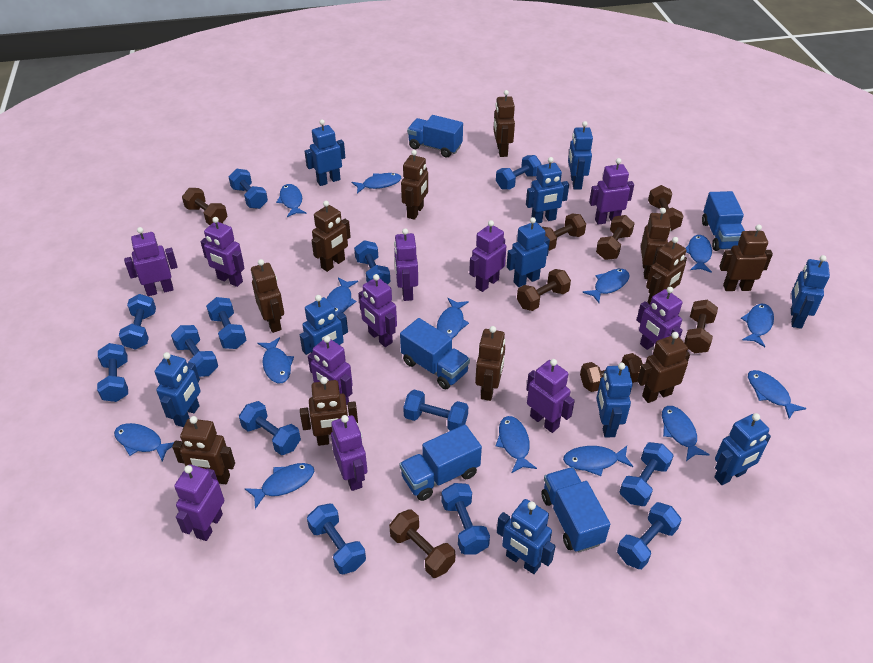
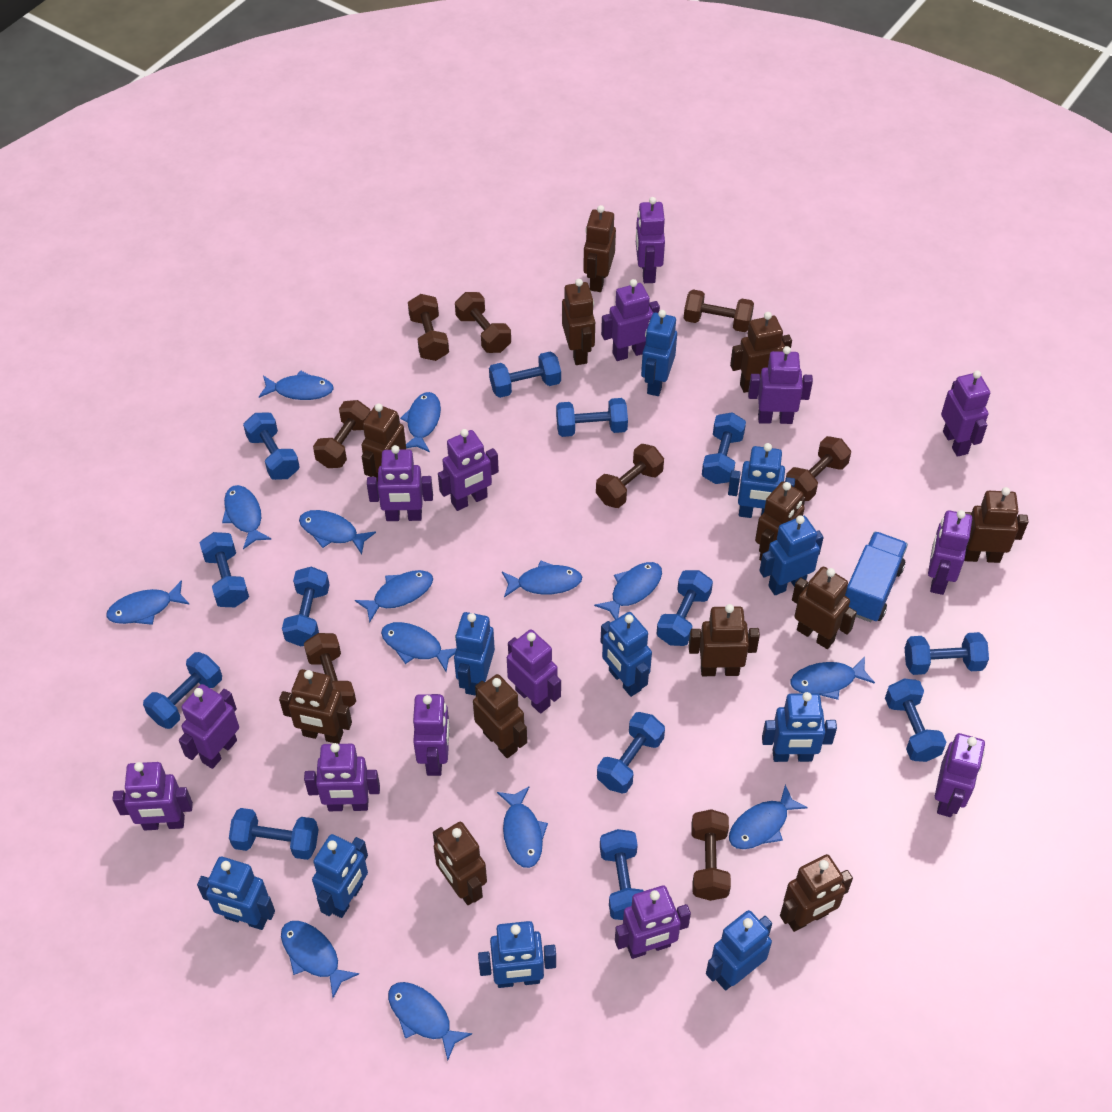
blue truck: [400,318,470,389] [400,425,482,501] [407,115,463,158] [541,467,610,553] [702,191,745,251] = 5 -> [845,531,908,622] = 1
brown robot: [172,416,235,484] [251,259,284,333] [300,377,358,446] [311,201,351,272] [401,150,428,220] [475,326,505,401] [493,90,515,157] [637,332,690,403] [641,208,671,279] [646,237,687,304] [719,225,773,291] = 11 -> [279,669,352,744] [361,403,406,484] [433,822,487,905] [473,674,527,758] [562,279,595,365] [583,205,616,292] [689,604,760,676] [730,312,792,393] [755,481,805,561] [780,854,853,932] [792,566,857,649] [964,487,1028,563] = 12
purple robot: [124,227,178,296] [174,464,224,541] [201,217,245,287] [308,336,353,405] [331,415,367,491] [359,274,397,347] [394,228,418,301] [469,220,506,292] [526,359,575,433] [589,158,634,225] [637,287,683,350] = 11 -> [112,762,193,830] [179,684,239,769] [304,743,380,811] [367,445,433,521] [413,694,450,776] [438,429,499,511] [507,630,561,714] [601,279,660,361] [615,885,691,959] [636,197,665,283] [748,346,813,424] [928,510,972,595] [935,733,985,817] [941,370,990,457] = 14

